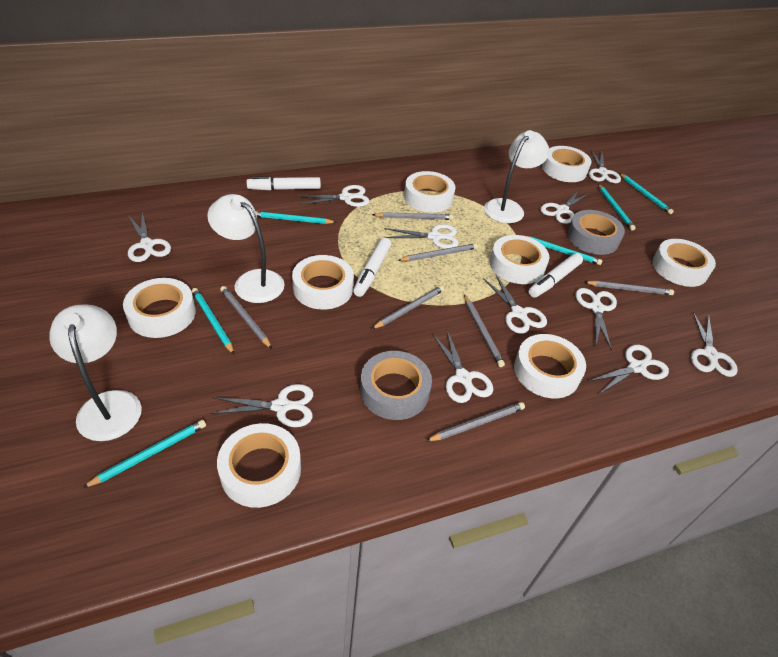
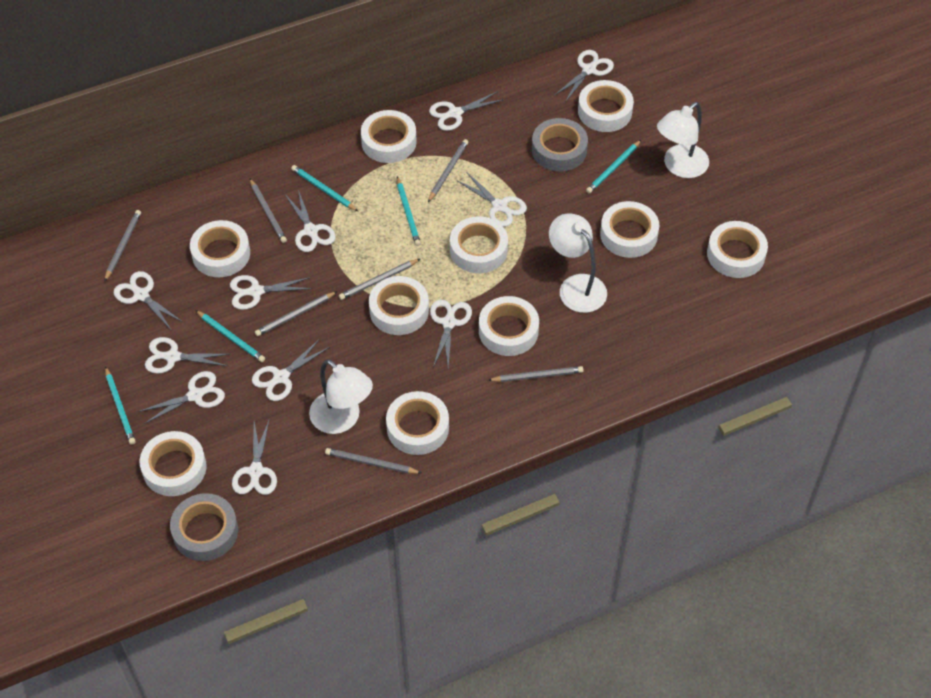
turquoise pencil: [82,420,206,488] [192,288,234,354] [255,211,337,224] [522,235,603,265] [598,184,636,231] [619,173,674,214] = 6 -> [105,366,136,445] [195,310,265,362] [291,165,358,211] [397,177,421,246] [586,140,641,193] = 5
white marker: [246,176,321,190] [353,238,391,297] [529,253,583,298] = 3 -> none = 0
white tape: [123,278,196,338] [217,423,301,508] [292,255,354,310] [404,171,456,213] [490,235,549,284] [514,334,586,398] [542,146,591,182] [652,239,716,287] = 8 -> [140,431,207,496] [190,220,250,277] [361,110,417,163] [369,276,429,335] [386,391,449,455] [450,216,508,273] [479,296,539,356] [578,80,634,132] [600,201,660,258] [707,221,768,278] = 10

